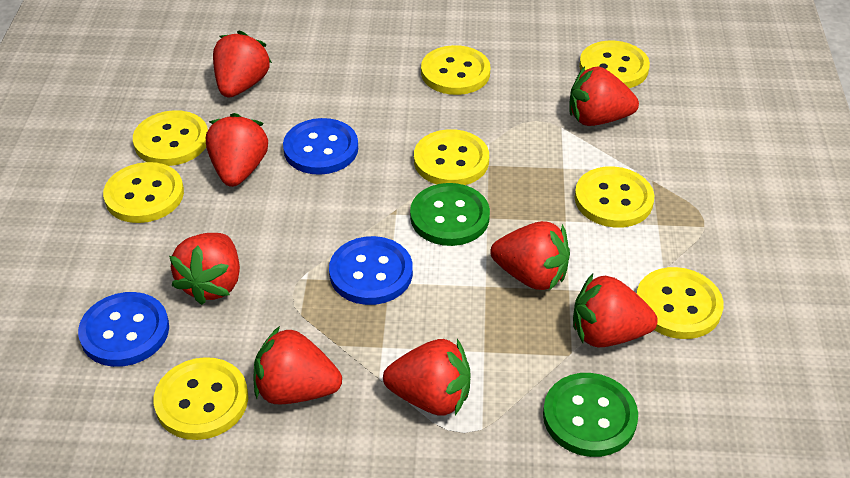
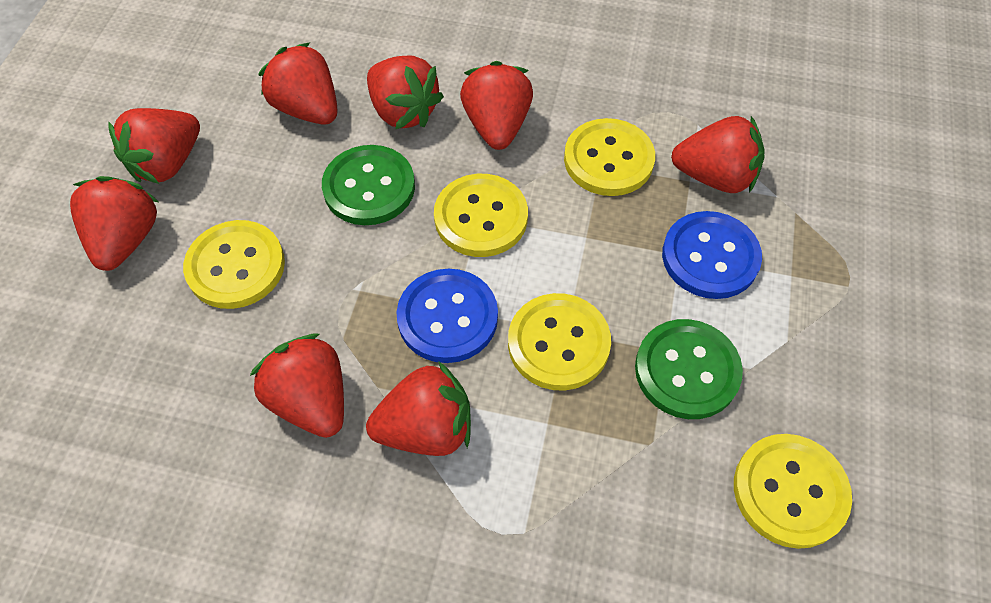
blue button: [78,292,169,367] [283,118,358,175] [329,236,413,305] = 3 -> [397,269,498,363] [662,211,762,299] = 2
yellow button: [103,162,184,223] [133,110,208,166] [154,357,248,440] [414,129,489,185] [421,45,490,95] [574,166,654,228] [579,41,650,88] [636,267,724,339] = 8 -> [183,220,285,309] [434,174,528,257] [508,293,611,391] [564,118,655,196] [734,434,852,549] = 5

